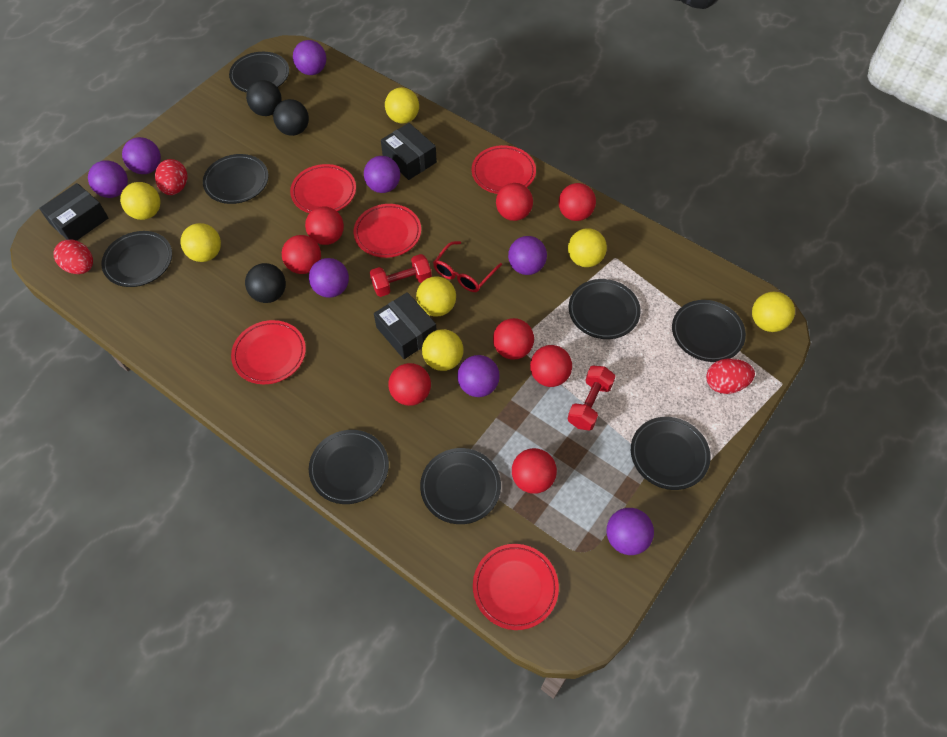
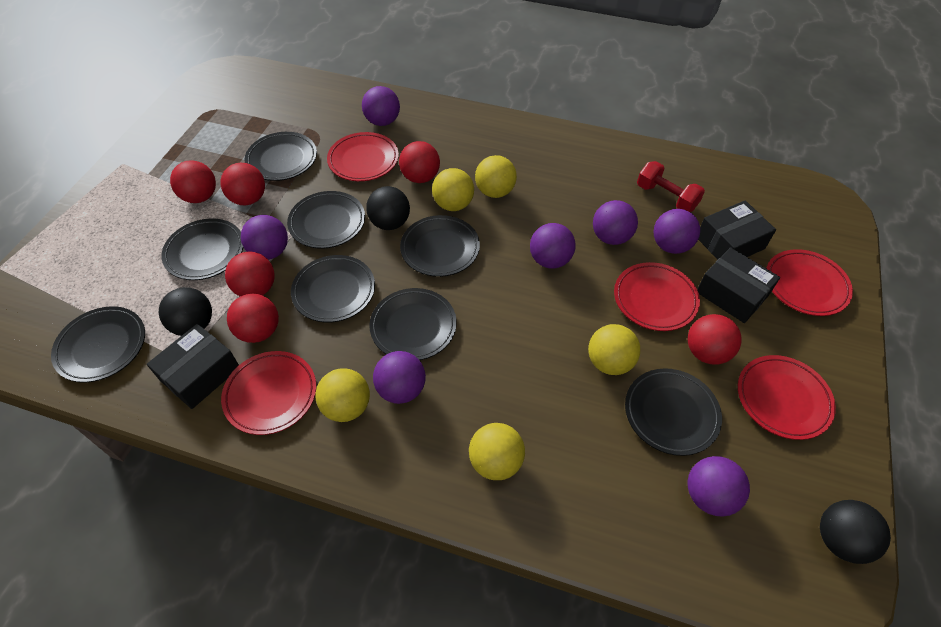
purple ball: [88,160,128,198] [122,137,161,174] [293,40,326,75] [309,258,349,298] [364,156,400,193] [457,355,500,397] [508,236,547,275] [606,508,654,555] = 8 -> [241,215,288,260] [362,86,400,126] [373,351,426,404] [530,223,576,268] [593,200,638,245] [654,209,700,254] [688,456,750,517] = 7
red ball: [282,235,321,274] [305,206,344,245] [388,363,431,406] [493,318,534,360] [496,183,533,221] [512,448,557,494] [530,345,572,387] [558,183,596,221] = 8 -> [170,160,216,203] [221,163,265,205] [225,252,275,296] [227,294,279,343] [399,141,440,183] [688,314,742,365] = 6
red dumbbell: [370,254,432,297] [568,366,616,431] = 2 -> [637,161,705,212] = 1
red egg: [54,240,93,274] [155,159,187,195] [706,359,755,394] = 3 -> none = 0
red glasses: [433,241,502,292] = 1 -> none = 0
yellow ball: [120,182,160,220] [180,223,221,262] [385,87,419,124] [416,276,456,317] [422,329,463,371] [568,228,607,267] [752,292,795,332] = 7 -> [315,368,370,422] [432,168,474,211] [469,423,525,480] [475,155,517,198] [588,324,640,375] = 5

